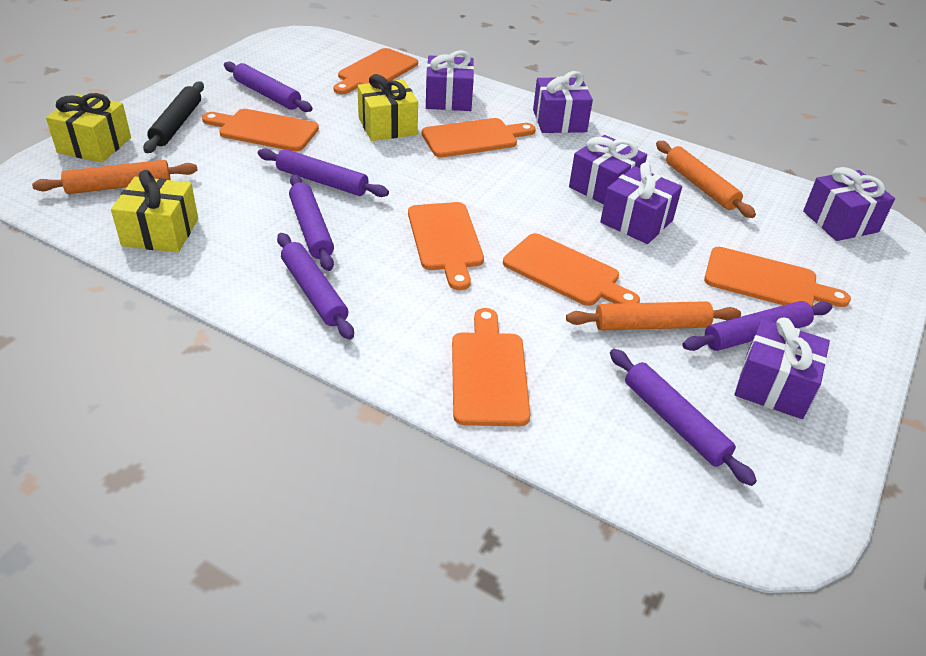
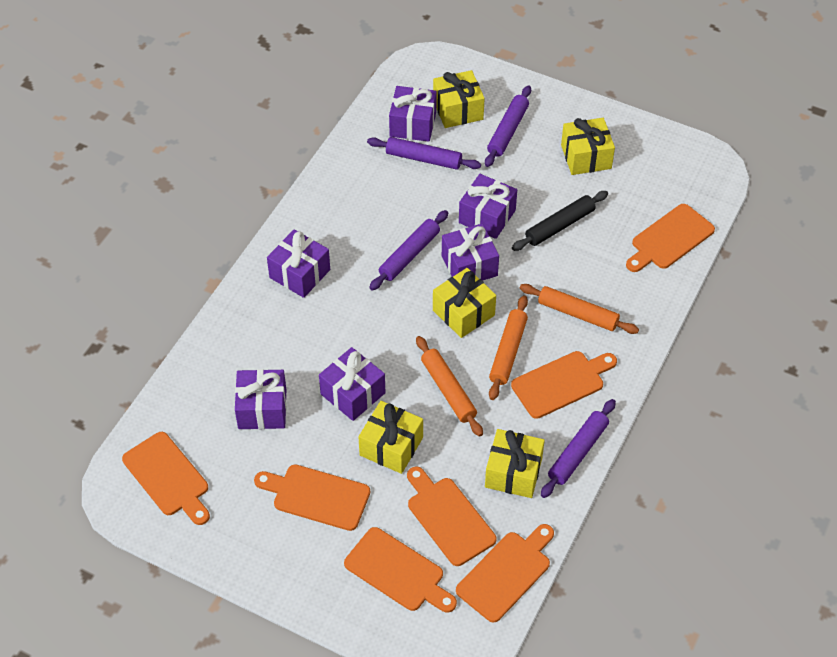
purple rolling pin: [224,61,312,112] [258,148,389,197] [277,233,354,340] [289,174,334,271] [610,349,757,486] [682,301,832,351] = 6 -> [367,137,481,170] [369,210,448,291] [485,85,531,167] [541,399,616,498] = 4
yellow gift: [46,93,131,163] [111,170,198,253] [357,74,418,141] = 3 -> [359,401,423,474] [433,70,485,128] [433,268,496,338] [485,429,545,498] [561,118,615,175] = 5

